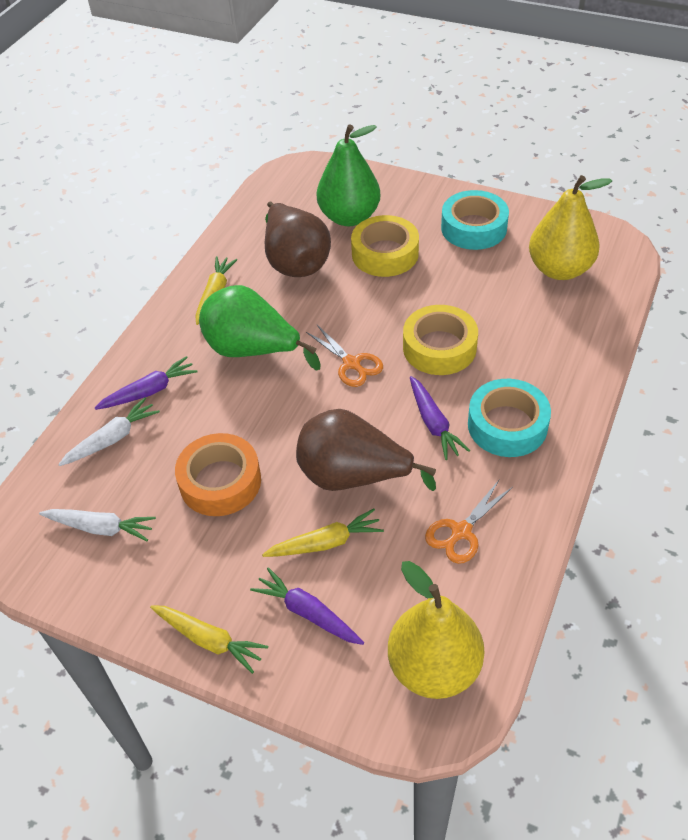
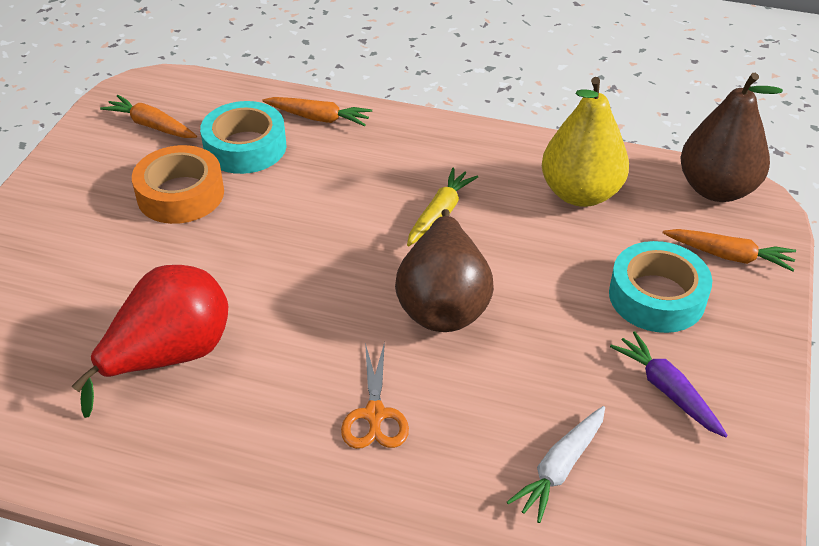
green pear: [199,285,321,370] [317,125,381,226] = 2 -> none = 0
orange carrot: none = 0 -> [100,95,197,138] [262,97,372,126] [663,229,796,272] = 3
orange scissors: [306,325,383,387] [425,480,513,564] = 2 -> [341,341,409,449] = 1
purple carrot: [95,356,197,410] [250,567,364,645] [410,376,470,460] = 3 -> [610,331,728,438] = 1
red pear: none = 0 -> [71,265,228,418] = 1
white carrot: [39,509,156,541] [58,398,160,466] = 2 -> [507,406,605,523] = 1
yellow carrot: [150,605,268,674] [195,256,238,325] [262,509,384,557] = 3 -> [407,168,478,247] = 1
yellow pear: [388,561,484,699] [529,175,612,280] = 2 -> [542,77,629,207] = 1
yellow tape: [351,215,419,277] [403,305,478,375] = 2 -> none = 0

